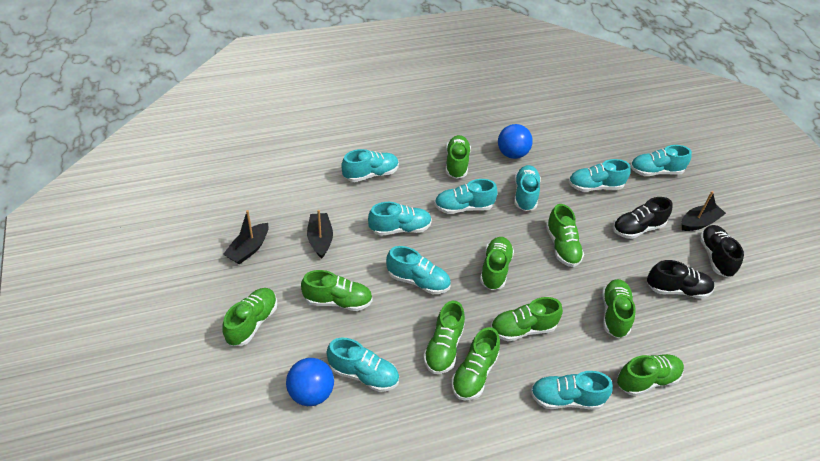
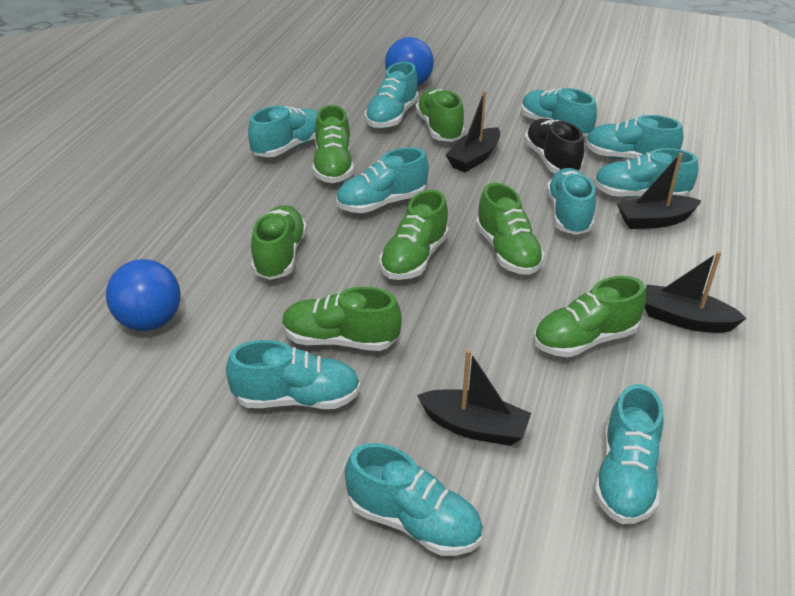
black boat: [223,210,269,265] [307,210,333,259] [682,191,726,231] = 3 -> [417,350,531,446] [446,91,500,172] [617,153,702,229] [645,251,746,333] = 4
black shoe: [613,197,672,239] [647,260,714,299] [699,225,744,278] = 3 -> [524,118,585,174] = 1
green shoe: [222,288,277,346] [301,270,373,311] [423,301,465,374] [445,135,471,179] [451,327,500,400] [480,237,514,290] [491,297,563,341] [546,204,584,267] [602,279,636,338] [617,354,684,396] = 10 -> [251,205,307,280] [282,287,402,351] [312,105,354,183] [379,190,449,280] [415,89,465,142] [476,183,545,275] [533,276,646,357] = 7
turquoise shoe: [327,338,399,392] [341,149,399,182] [368,202,432,236] [386,246,451,294] [434,179,497,214] [514,165,541,211] [530,371,613,410] [568,159,631,192] [630,145,692,176] = 9 -> [226,340,360,409] [248,106,318,157] [336,147,429,213] [345,443,483,556] [365,62,419,128] [521,88,597,136] [547,168,596,235] [585,115,683,159] [594,148,698,198] [594,384,663,524] = 10

